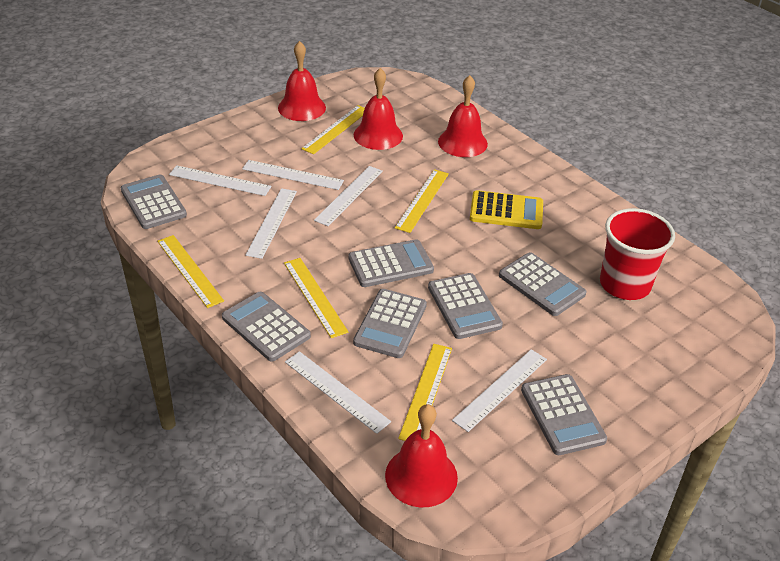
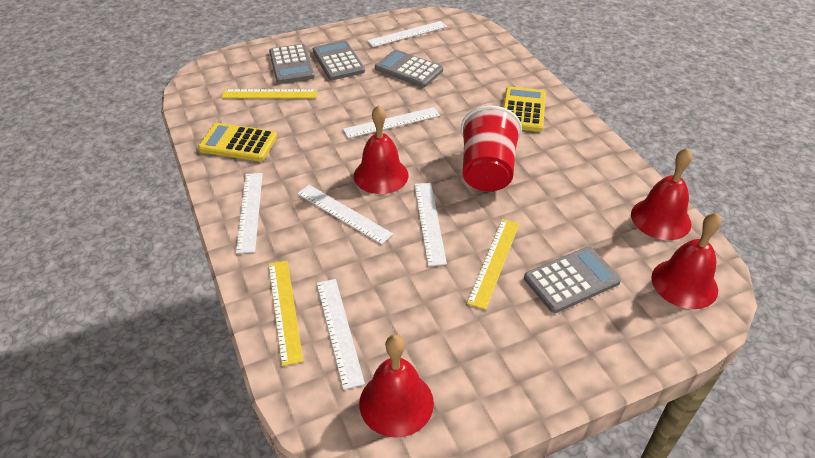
grey calculator: [120,174,187,229] [222,292,311,362] [348,239,434,287] [353,289,427,358] [428,273,503,339] [499,252,587,316] [521,374,607,455] = 7 -> [269,44,315,84] [313,40,365,80] [375,50,443,88] [524,247,621,313] = 4
yellow calculator: [470,190,543,229] = 1 -> [198,123,277,161] [503,87,546,132] = 2
yellow ruler: [157,235,224,308] [284,258,348,338] [301,105,365,154] [395,169,449,233] [398,344,452,441] = 5 -> [222,89,317,98] [268,261,303,366] [467,219,519,310] = 3

